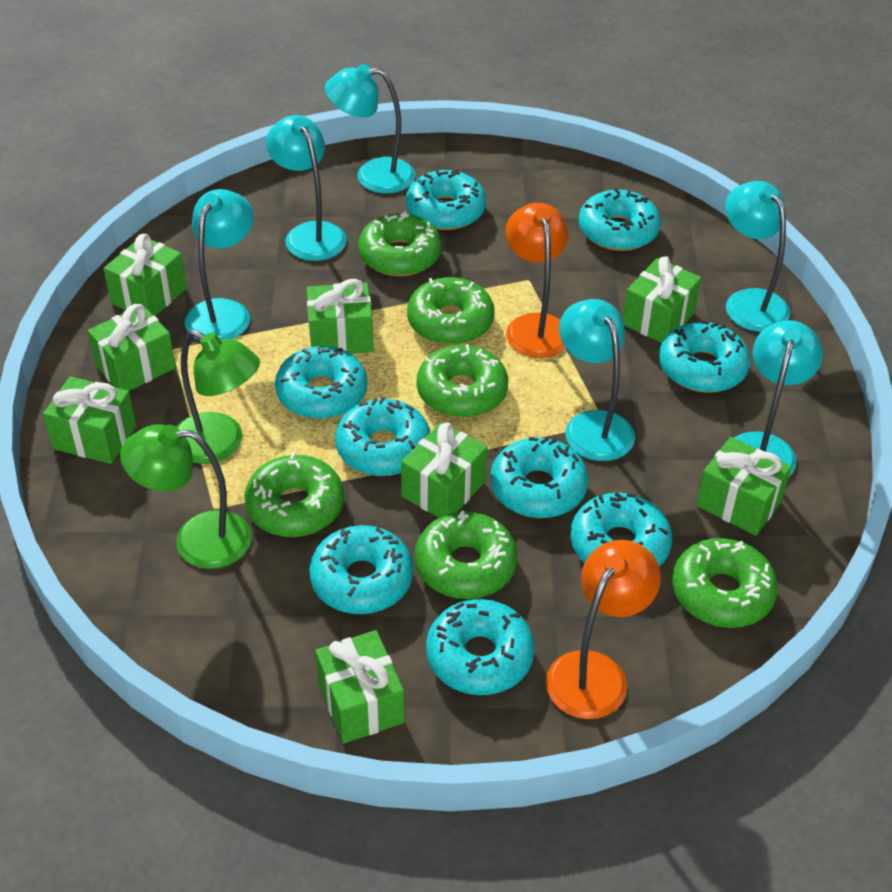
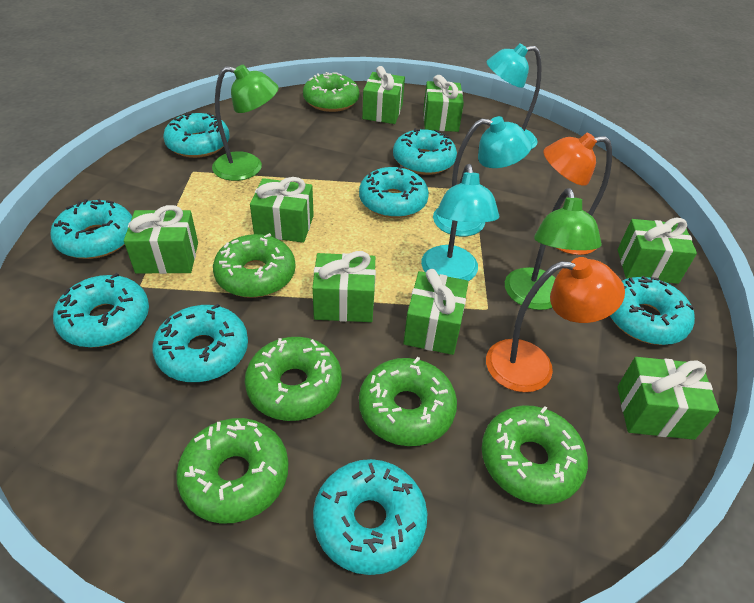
turquoise donut: [275,346,367,419] [309,525,413,614] [335,397,430,476] [406,169,486,230] [426,599,535,695] [490,437,588,518] [570,492,672,567] [579,188,661,251] [659,320,750,393] = 9 -> [50,199,132,259] [53,273,149,348] [152,303,248,382] [163,112,229,158] [313,459,427,575] [359,166,429,218] [393,128,457,175] [610,276,695,345] = 8
turquoise lamp: [185,189,253,340] [266,115,347,261] [325,64,415,194] [559,299,635,461] [725,181,790,332] [734,320,823,476] = 6 -> [421,164,499,281] [433,116,532,236] [486,43,542,149] = 3

